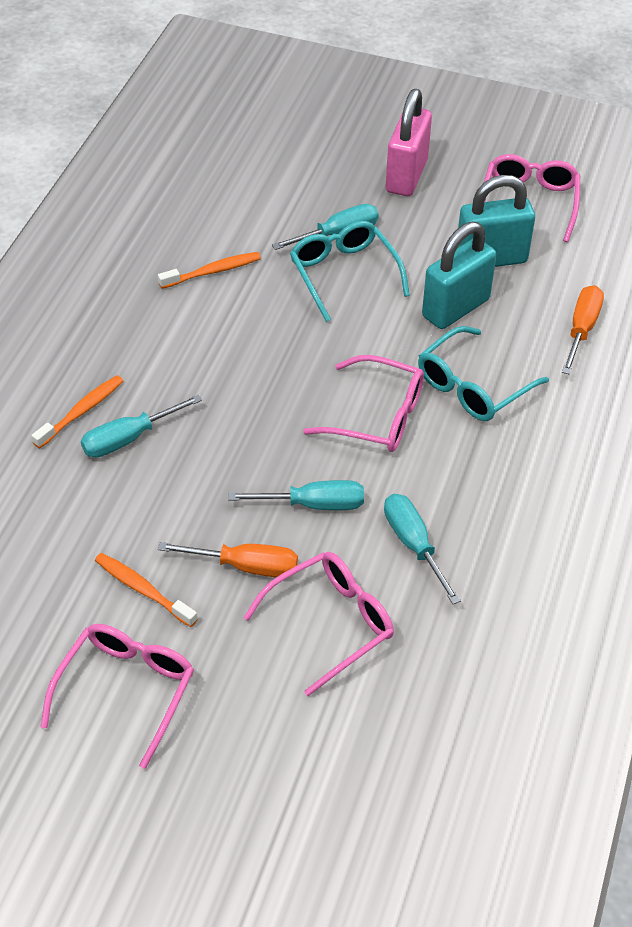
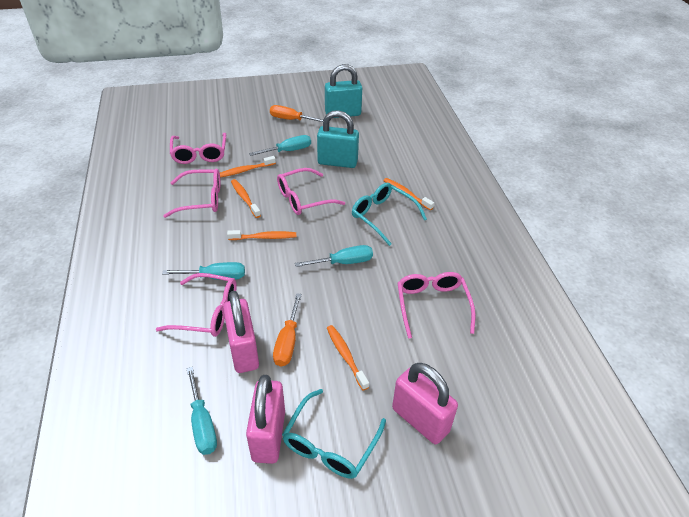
orange toothbrush: [31,375,123,448] [95,553,198,627] [158,252,261,289] = 3 -> [220,156,276,178] [227,230,296,240] [231,179,261,218] [327,325,369,390] [383,178,434,210] = 5
pink glasses: [41,624,194,769] [243,552,394,696] [303,355,424,452] [484,154,580,242] = 4 -> [156,273,237,337] [163,169,220,218] [170,133,226,164] [277,168,345,215] [398,272,476,339] = 5
pink padlock: [386,89,432,196] = 1 -> [223,291,259,373] [246,375,285,464] [392,363,458,444] = 3

